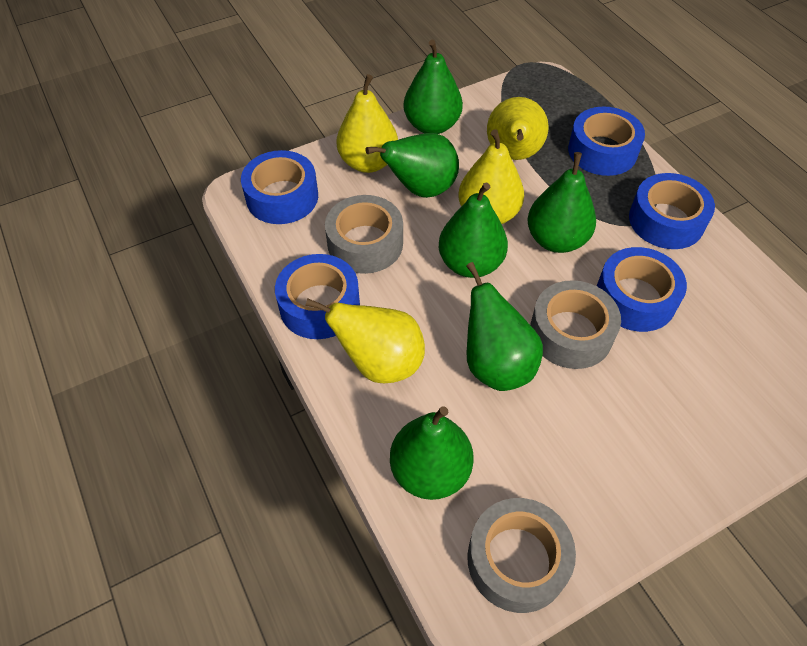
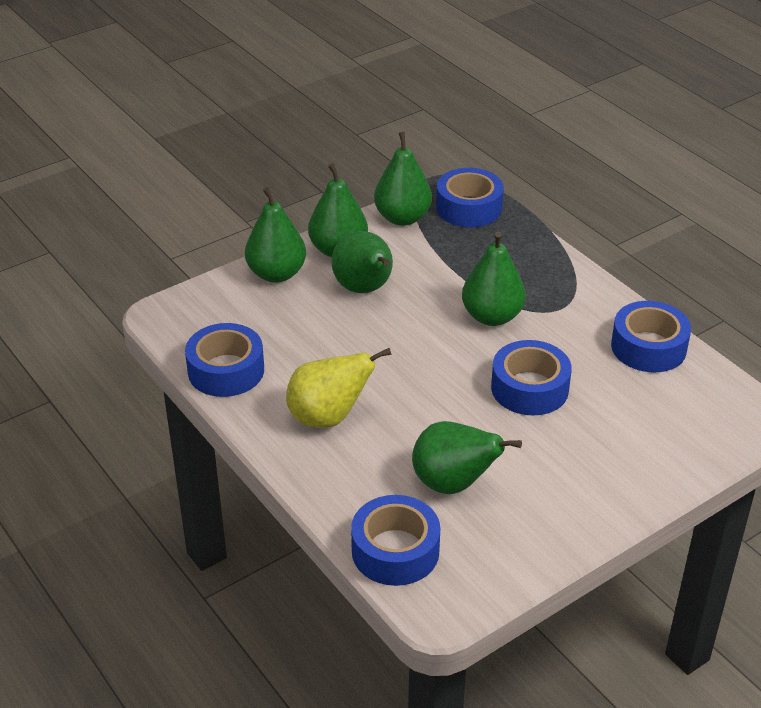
grey tape: [325,195,403,274] [467,498,576,613] [530,280,621,369] = 3 -> none = 0
yellow pear: [305,298,425,383] [336,74,398,173] [458,129,524,224] [487,97,549,160] = 4 -> [286,348,392,428] = 1

